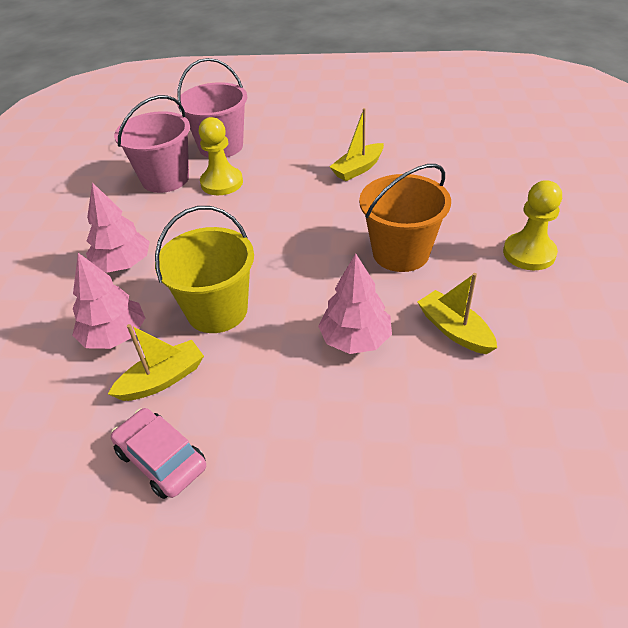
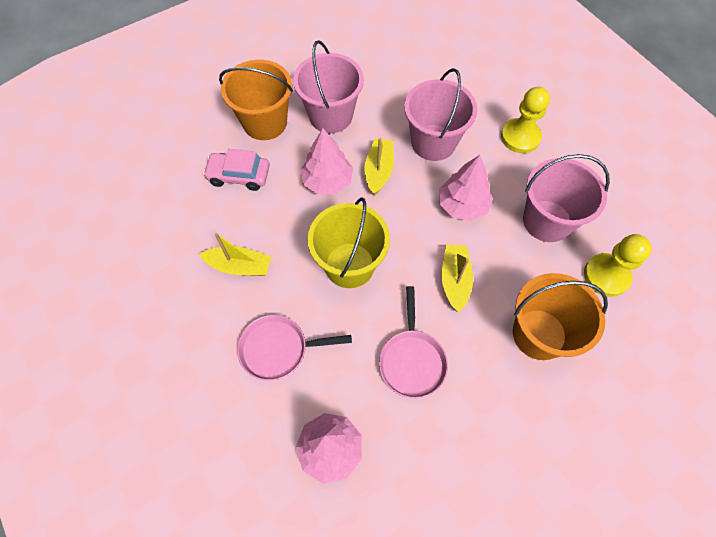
orange bucket: [359,164,451,272] = 1 -> [219,60,293,140] [513,273,608,360] = 2
pink bucket: [114,95,190,193] [177,58,247,158] = 2 -> [293,40,364,133] [404,68,477,161] [523,154,610,242] = 3
pink pan: none = 0 -> [237,315,352,381] [379,286,448,399] = 2

